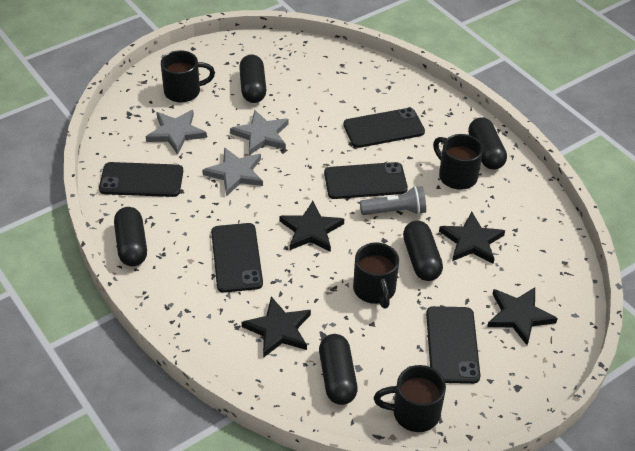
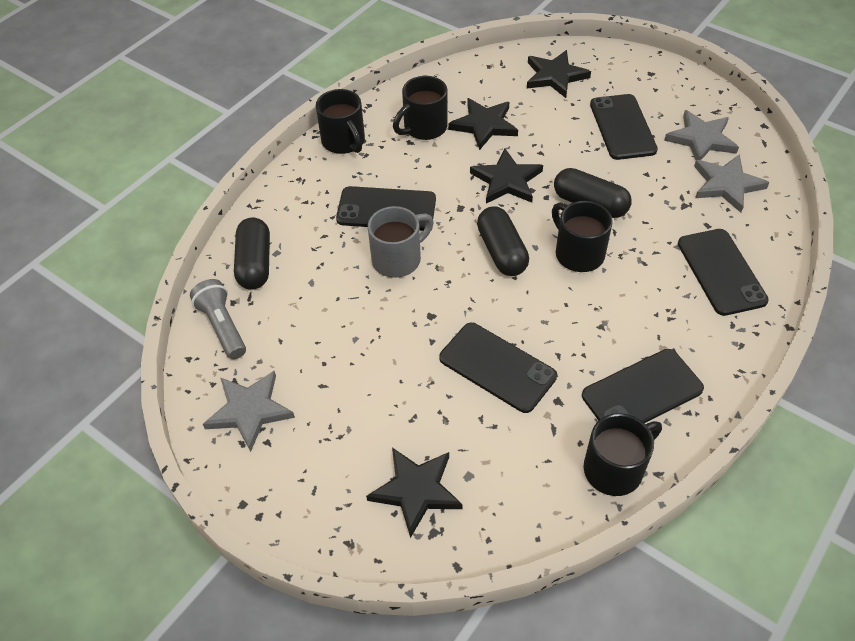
black capsule: [114,207,147,266] [239,54,266,103] [319,334,358,405] [403,221,443,281] [468,117,507,170] = 5 -> [234,218,270,290] [477,206,529,276] [554,168,632,218] = 3
grey mug: none = 0 -> [368,206,434,278] = 1

